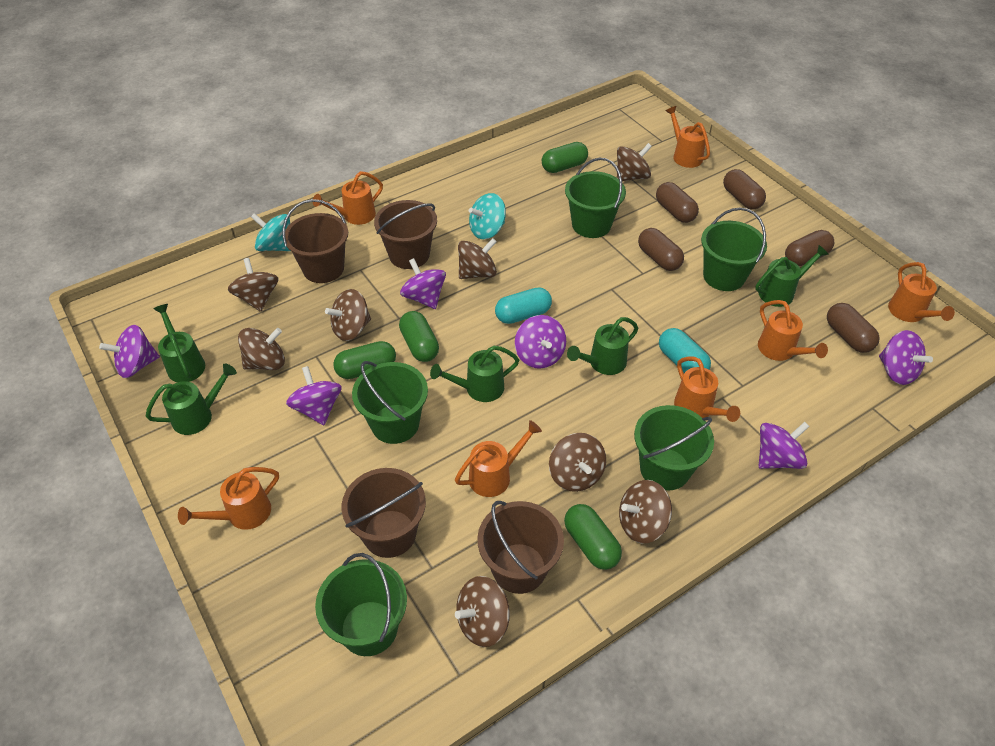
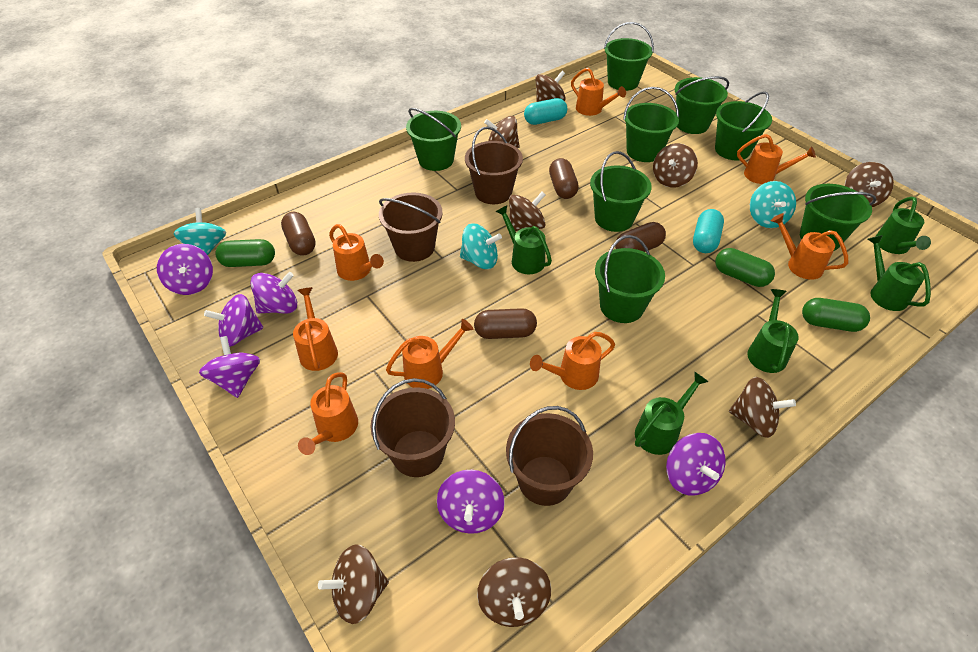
brown capsule: [638,228,684,271] [656,182,699,223] [723,169,766,210] [785,230,834,266] [827,303,880,353] = 5 -> [281,212,316,256] [474,308,537,339] [549,158,579,199] [615,222,666,252] = 4
green bucket: [315,553,407,656] [352,361,428,444] [565,158,626,238] [634,405,714,490] [701,208,767,291] = 5 -> [406,108,461,171] [590,151,652,232] [595,235,665,323] [604,22,654,91] [623,87,679,162] [675,76,729,134] [715,91,772,160] [800,184,876,251] = 8
green capsule: [333,341,396,379] [399,311,439,362] [542,142,588,173] [564,504,622,570] = 4 -> [215,239,275,267] [715,248,775,287] [802,298,870,332] = 3
orange watering can: [178,467,279,530] [313,171,383,225] [455,420,542,497] [666,106,710,168] [674,357,740,422] [758,300,828,361] [888,262,955,322] = 7 -> [293,287,338,371] [298,372,358,455] [329,224,384,281] [386,319,474,389] [530,332,615,390] [571,68,626,116] [737,134,816,184] [771,213,848,280] = 8
turquoise spinning top: [251,213,290,251] [469,193,506,239] = 2 -> [173,208,226,255] [460,224,502,269] [750,181,796,228] = 3

